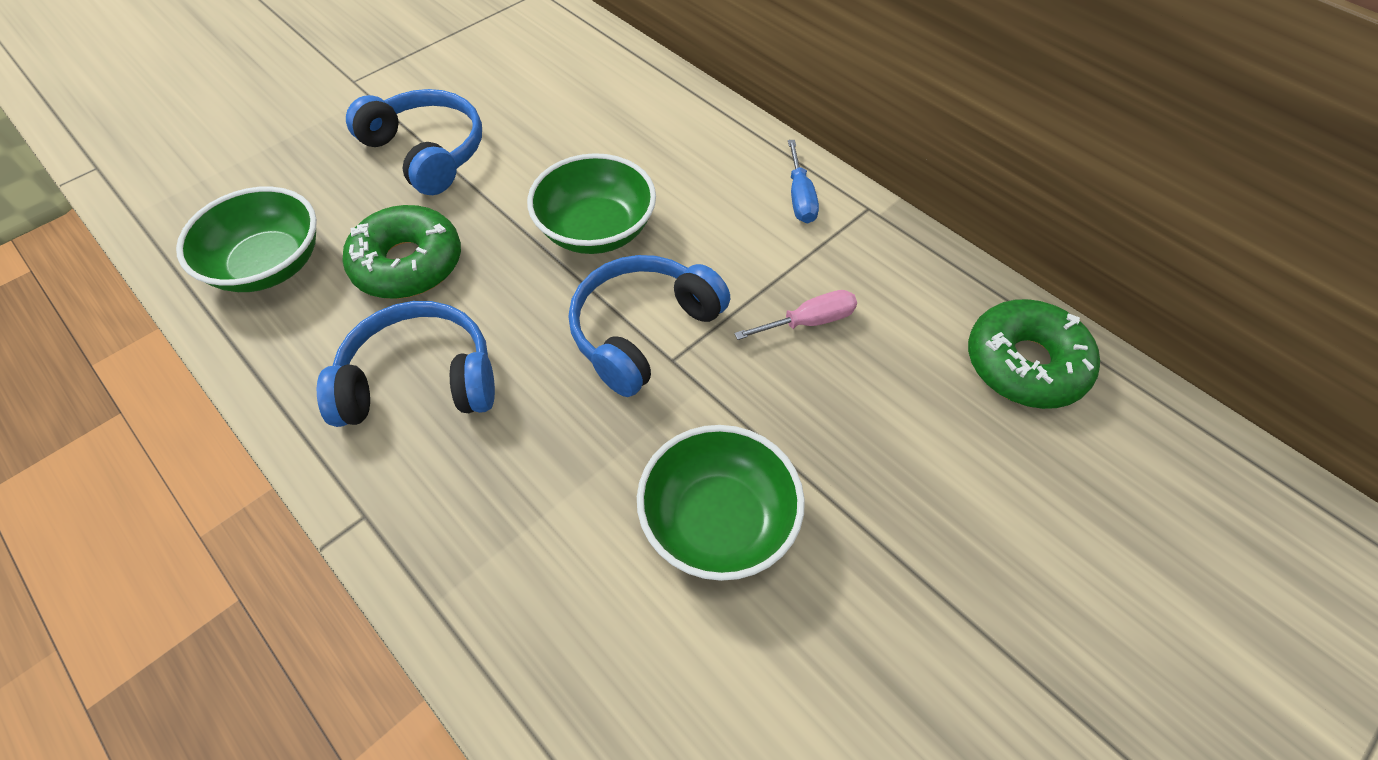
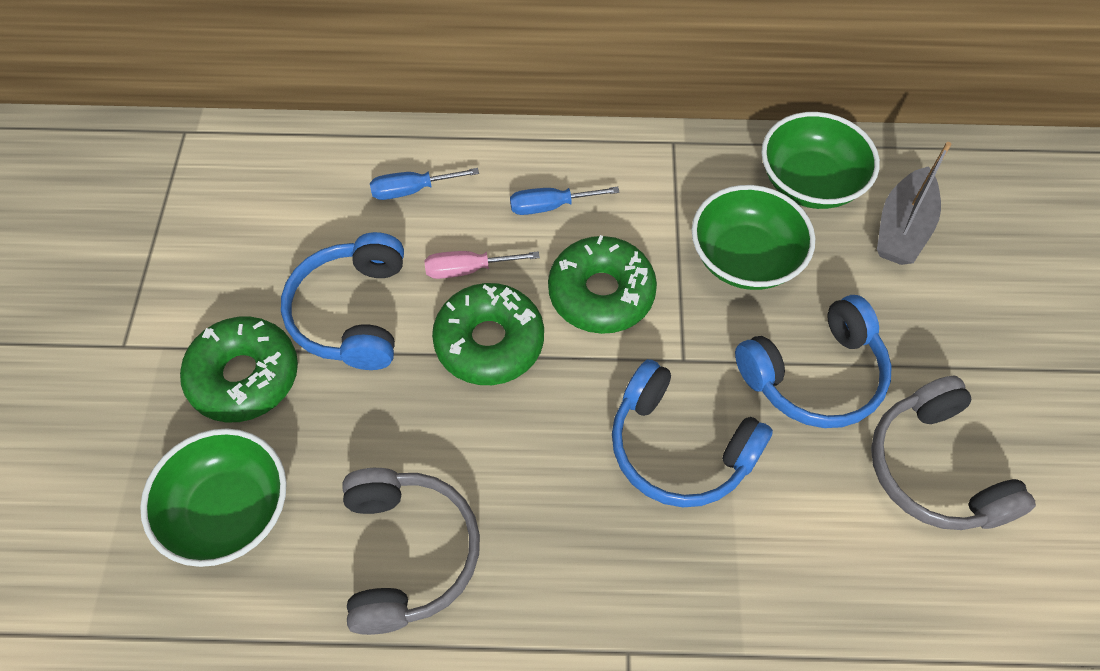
blue screwdriver: [788,140,819,223] = 1 -> [370,168,479,200] [510,187,620,215] = 2
green donut: [342,205,461,299] [968,299,1100,409] = 2 -> [180,316,298,422] [432,283,544,385] [548,235,657,334] = 3
grey boat: none = 0 -> [877,142,951,265] = 1
grey headphones: none = 0 -> [342,468,480,635] [871,376,1036,530] = 2

